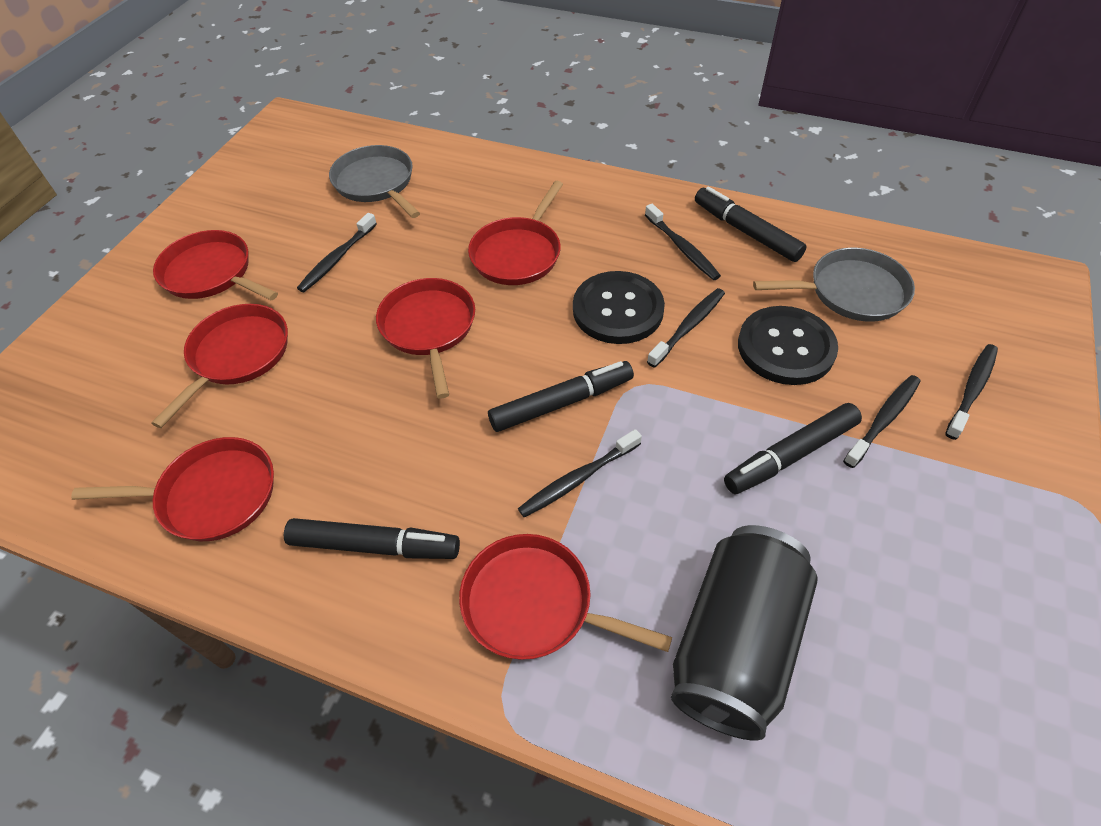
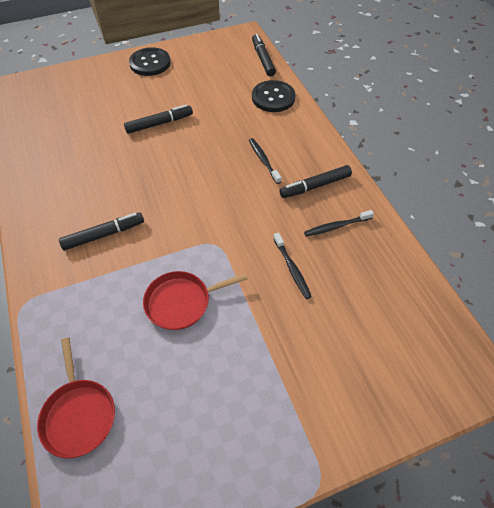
black can: [671,525,818,740] = 1 -> none = 0
black toothbrush: [297,213,377,292] [518,429,642,517] [645,204,721,280] [647,288,725,368] [843,375,921,468] [945,344,998,440] = 6 -> [249,138,282,184] [273,233,312,299] [304,210,374,237] = 3
grey pan: [329,145,420,218] [753,247,915,322] = 2 -> none = 0
red pan: [71,437,274,541] [151,304,288,428] [153,230,278,301] [376,278,475,399] [459,534,672,660] [468,181,563,285] = 6 -> [37,337,115,458] [143,271,248,330] = 2

